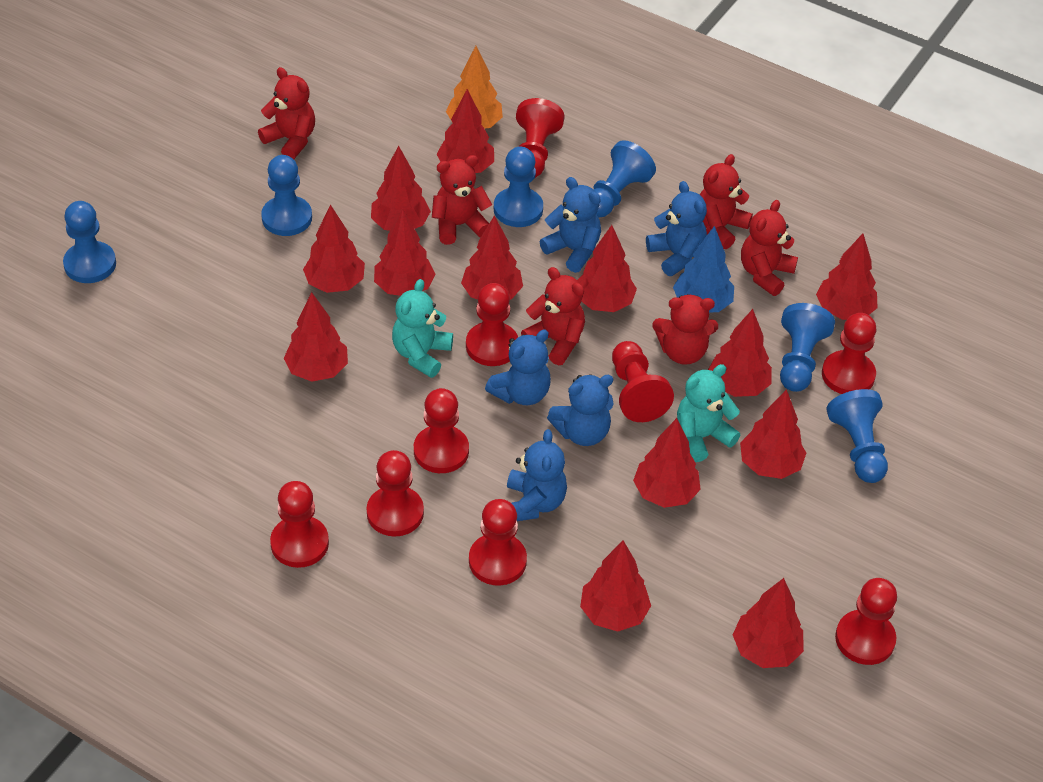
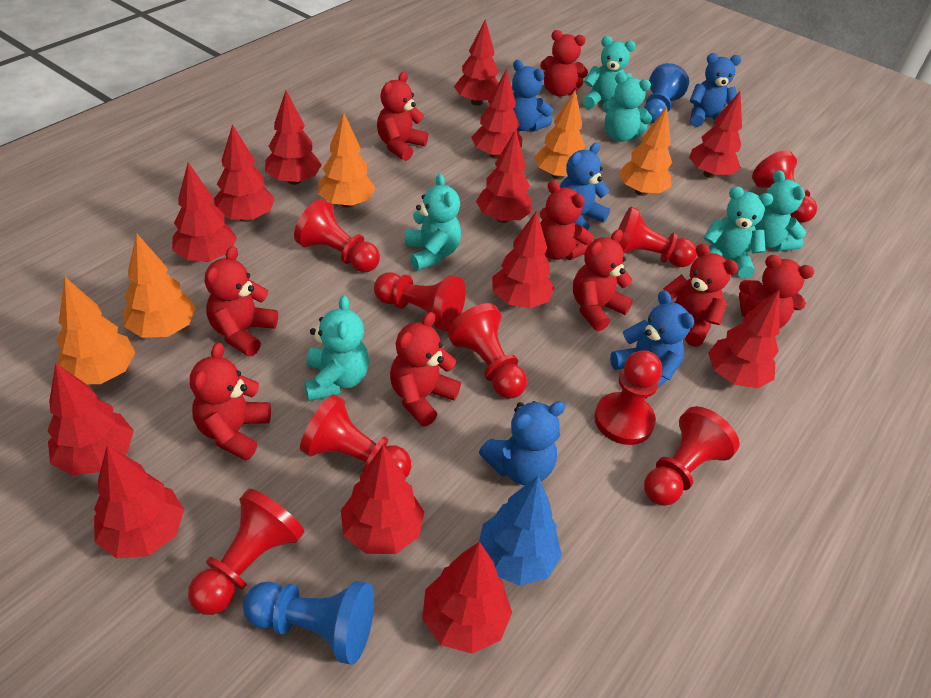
blue pawn: [63,201,116,283] [261,155,312,236] [494,147,543,227] [593,140,656,218] [780,303,835,392] [827,389,888,483] = 6 -> [243,581,374,665] [644,63,689,123] = 2
orange tree: [446,46,503,129] = 1 -> [57,277,136,384] [124,233,196,338] [318,113,375,208] [534,90,585,180] [619,107,672,196] = 5
red teddy bear: [258,67,315,159] [432,155,492,245] [521,267,585,365] [652,294,718,365] [699,154,753,249] [741,200,798,296] = 6 -> [190,343,271,461] [205,246,278,357] [377,72,428,161] [390,312,461,426] [540,30,588,97] [540,180,593,260] [573,229,633,331] [663,244,738,347] [739,255,814,329] = 9
turquoise teddy bear: [392,279,453,378] [677,364,740,462] = 2 -> [304,295,369,401] [405,174,461,270] [583,36,636,109] [602,72,652,142] [703,186,773,278] [755,170,806,251] = 6

